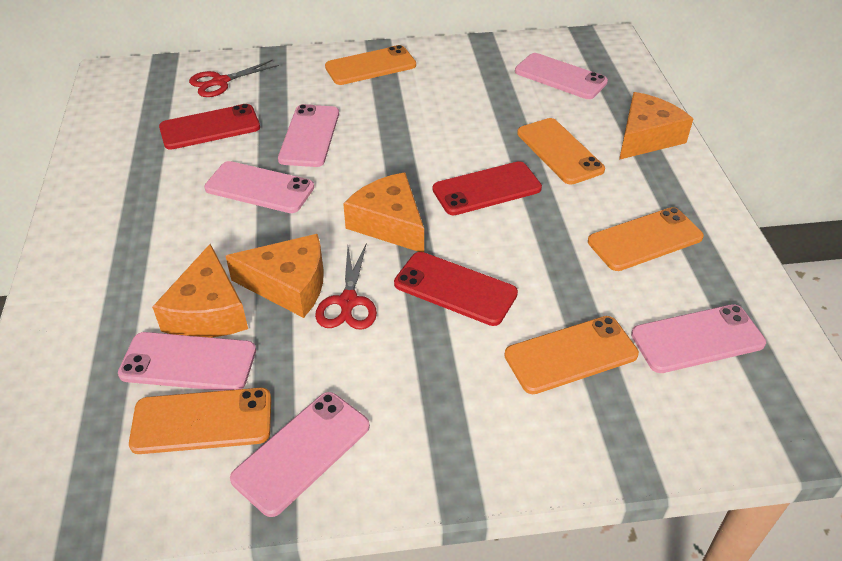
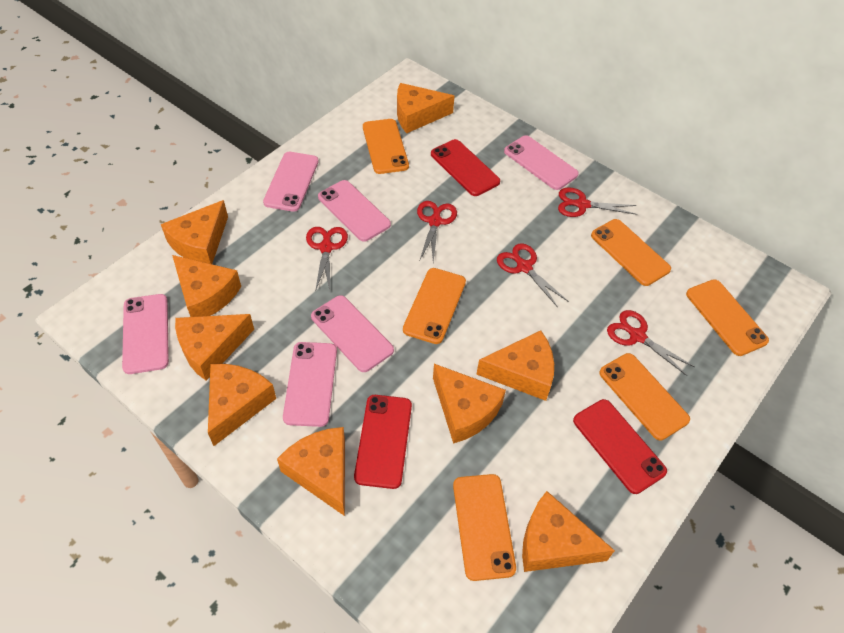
orange cheese: [152,244,248,338] [226,234,324,318] [343,173,424,252] [619,92,693,160] = 4 -> [161,200,228,264] [172,255,241,317] [175,314,254,381] [208,364,276,446] [277,427,345,516] [397,83,454,133] [433,364,506,444] [476,330,554,401] [522,491,615,572] = 9
orange phone: [129,388,271,454] [325,45,416,85] [504,316,639,394] [517,118,605,185] [588,207,704,271] = 5 -> [363,119,409,174] [403,268,466,344] [453,474,516,581] [591,219,671,286] [599,353,690,440] [686,279,769,356] = 6
red scissors: [189,60,279,97] [315,245,377,330] = 2 -> [306,227,348,292] [417,201,457,262] [497,243,569,307] [558,187,637,217] [607,310,695,376] = 5

